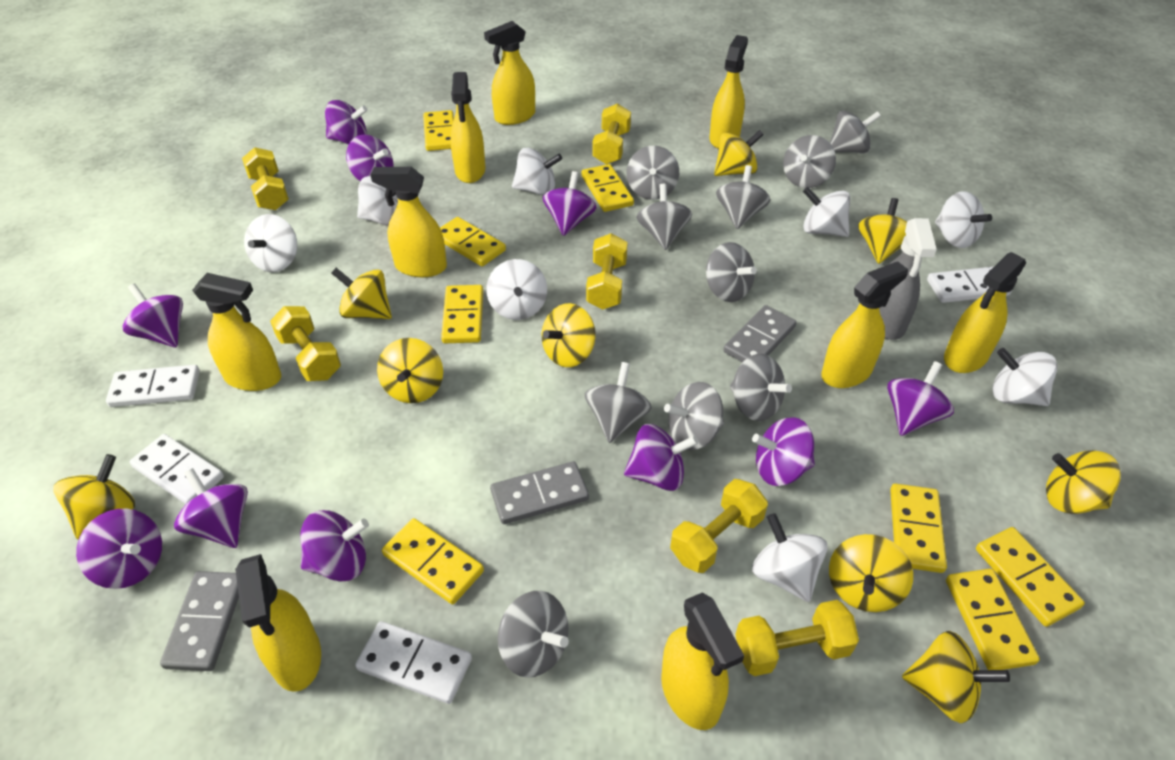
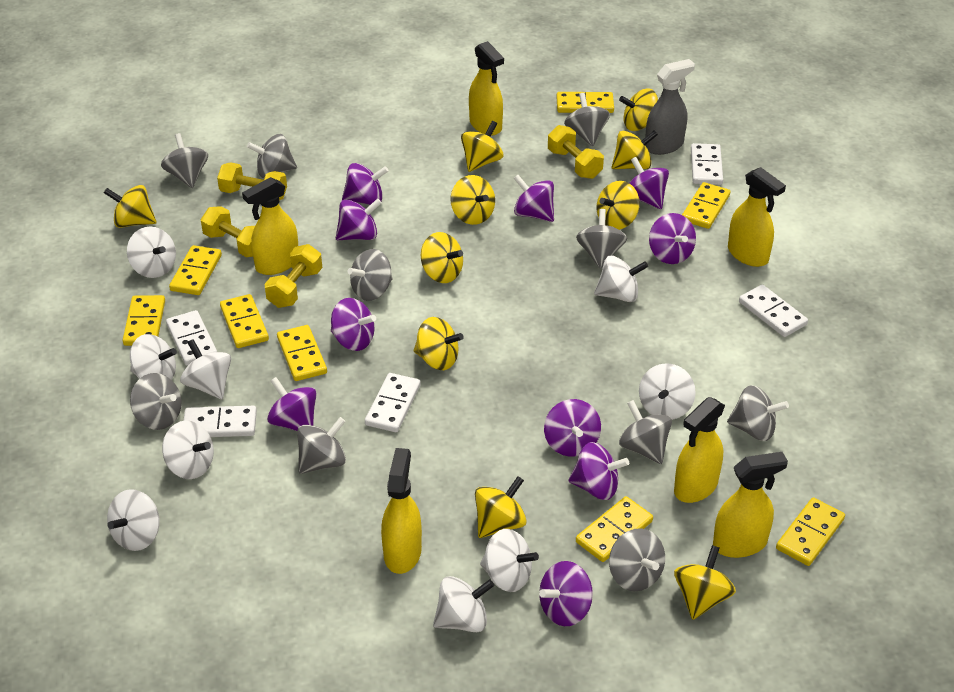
grey domino: [160,571,239,671] [490,461,589,524] [723,305,797,362] = 3 -> none = 0
white domino: [106,365,200,407] [130,434,224,504] [355,621,472,704] [927,266,1012,303] = 4 -> [166,310,217,366] [183,406,257,437] [365,373,421,432] [691,143,723,185] [739,284,808,337] = 5
white spinning top: [244,214,297,272] [357,176,398,226] [486,259,547,320] [512,148,562,196] [752,513,828,602] [803,187,850,237] [935,191,992,248] [992,348,1057,406] = 8 -> [107,489,160,551] [127,227,176,278] [130,334,177,380] [162,420,214,479] [180,339,231,399] [433,576,494,632] [480,529,539,592] [594,256,648,302] [639,363,696,420] = 9
yellow dumbbell: [242,147,289,210] [270,306,341,381] [586,233,628,309] [592,103,631,165] [670,479,768,573] [735,600,859,676] = 6 -> [200,206,255,257] [217,162,287,201] [264,244,322,308] [548,125,604,179] = 4
yellow spinning top: [53,454,135,539] [331,268,392,319] [377,338,443,403] [542,303,596,367] [714,130,764,176] [829,534,913,612] [858,198,907,264] [902,631,1010,723] [1046,450,1121,514] = 9 -> [104,185,156,228] [414,317,464,370] [421,232,463,283] [450,175,495,225] [461,121,504,172] [475,476,527,538] [596,181,640,230] [612,130,658,169] [619,89,658,131] [674,545,736,620] = 10
yellow spray bottle: [192,273,281,391] [235,554,321,692] [370,167,447,277] [450,72,485,183] [484,21,535,125] [661,592,744,730] [709,35,748,149] [821,261,908,388] [944,252,1026,373] = 9 -> [242,177,298,275] [381,448,422,574] [469,41,504,136] [674,397,725,503] [713,452,788,558] [728,167,786,267] = 6

